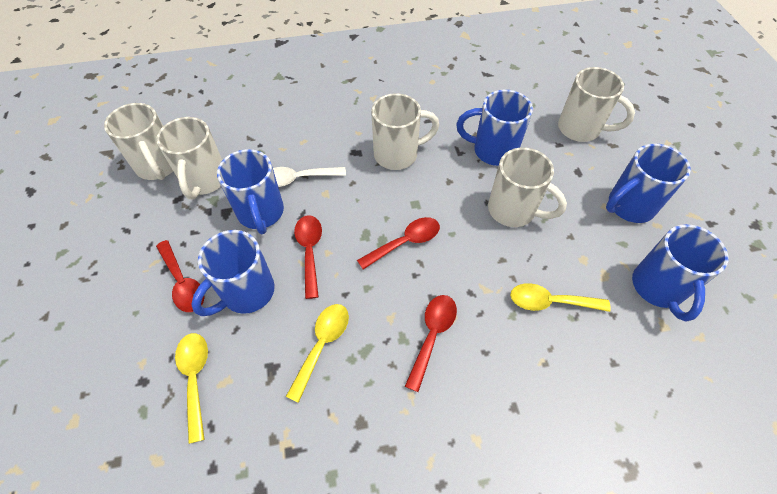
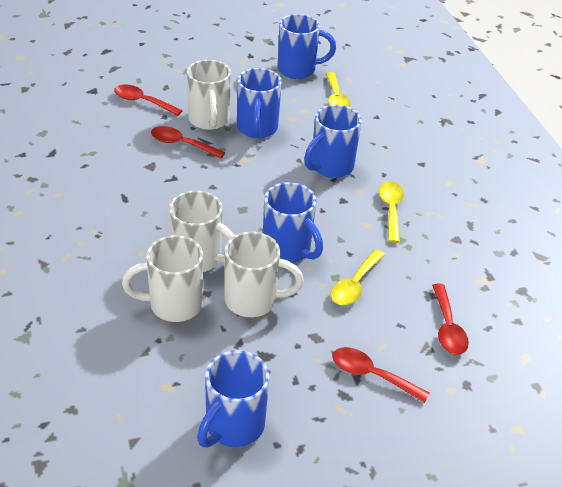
white mug: [104,103,173,180] [156,117,222,199] [371,93,439,170] [488,148,567,227] [558,67,635,142] = 5 -> [122,235,203,322] [169,190,235,272] [187,60,231,130] [224,232,304,317] = 4
white spoon: [273,167,346,187] = 1 -> none = 0

